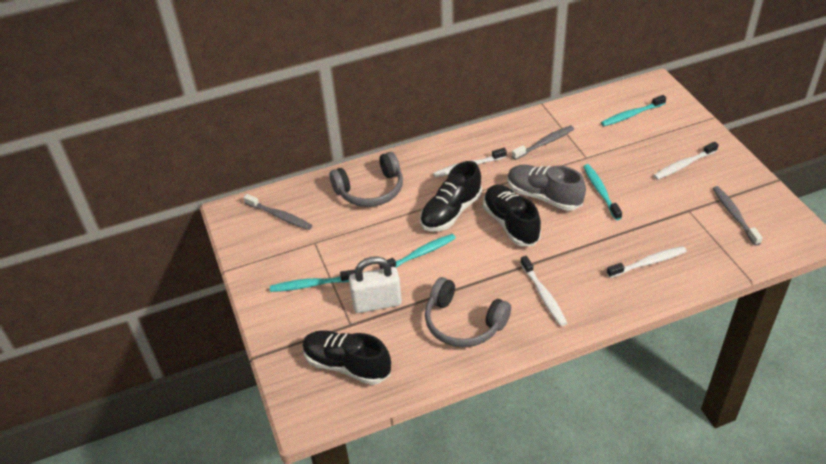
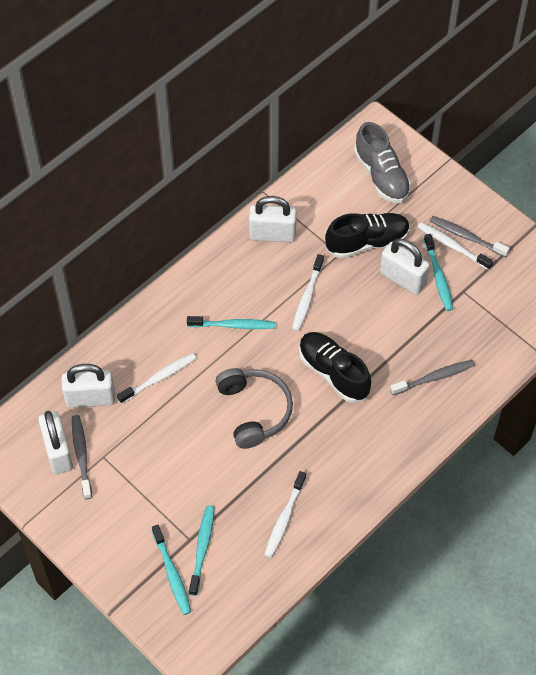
black shoe: [302,330,391,385] [420,161,482,231] [483,185,541,246] = 3 -> [299,332,371,403] [325,213,410,259] = 2
grey headphones: [330,152,403,207] [425,277,511,347] = 2 -> [216,368,293,449] = 1
white padlock: [349,256,402,313] = 1 -> [38,411,73,474] [62,364,115,408] [249,196,297,242] [380,238,430,295] = 4

